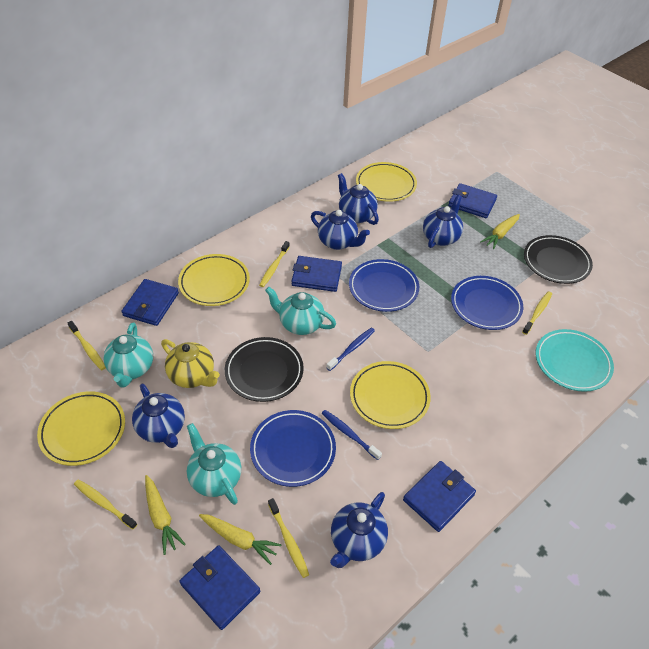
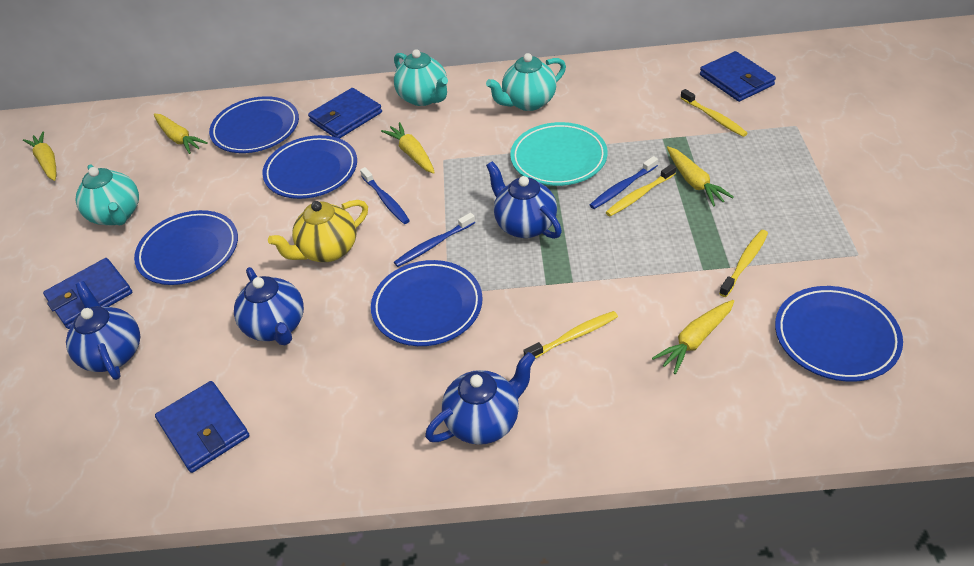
black plate: [225,337,304,402] [524,235,593,284] = 2 -> none = 0
blue plate: [250,410,336,487] [349,259,419,312] [451,276,523,330] = 3 -> [134,210,238,285] [209,96,299,153] [262,135,357,199] [371,260,483,346] [775,286,903,382] = 5
blue teapot: [132,384,185,448] [311,210,370,250] [330,492,388,568] [338,173,379,225] [423,195,463,248] = 5 -> [66,281,140,380] [234,267,304,345] [425,352,535,445] [486,161,562,239] = 4
blue toothbrush: [321,410,382,460] [326,328,375,371] = 2 -> [360,167,410,224] [394,213,475,267] [590,156,658,209] = 3
blue wallet: [122,279,179,326] [179,545,260,630] [292,256,342,292] [403,461,476,532] [448,183,497,218] = 5 -> [43,258,132,329] [155,381,249,473] [308,88,382,138] [700,51,776,102] = 4
yellow carrot: [145,475,186,555] [199,514,282,565] [480,214,520,249] = 3 -> [23,131,56,181] [154,114,208,154] [381,122,435,174] [652,300,734,374] [667,146,734,207] = 5
yellow plate: [37,391,125,466] [178,254,250,306] [350,361,431,429] [356,162,417,202] = 4 -> none = 0
yellow toothbrush: [68,321,106,370] [74,480,137,530] [259,241,290,287] [268,498,309,578] [522,291,552,335] = 5 -> [523,311,618,359] [606,164,676,216] [680,89,748,137] [719,230,768,297] = 4

